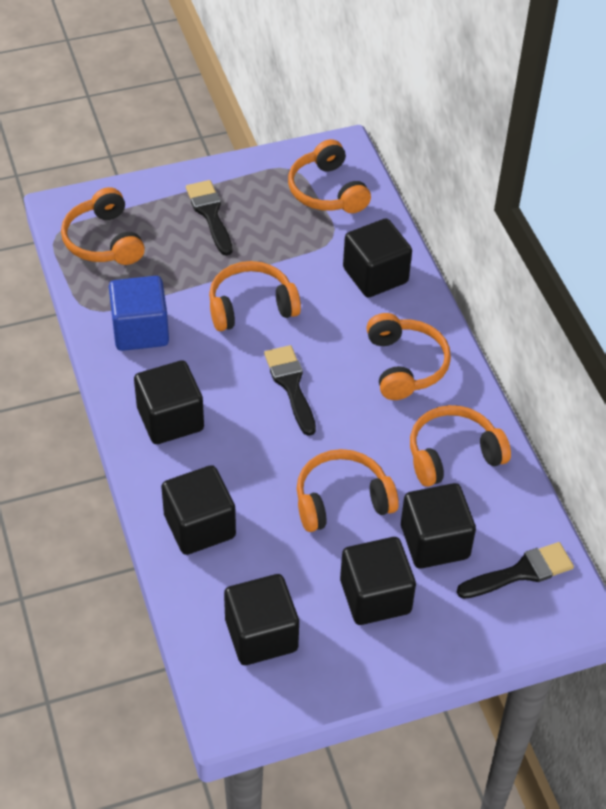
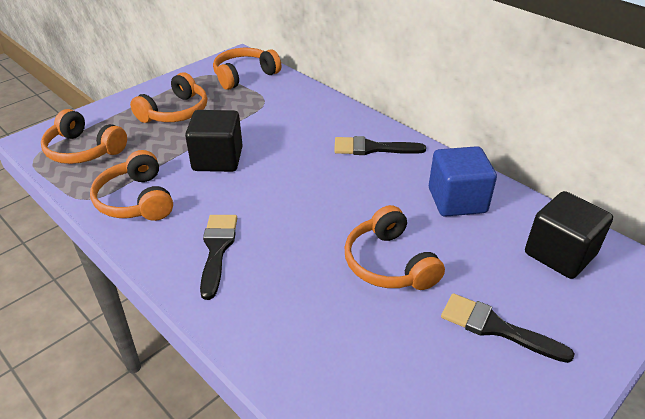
black cube: [134,360,204,444] [161,465,236,555] [224,574,299,665] [340,537,416,625] [343,218,412,298] [401,483,476,569] = 6 -> [185,110,243,172] [525,191,613,279] = 2
orange headphones: [61,187,145,265] [209,261,301,331] [288,139,371,213] [297,449,399,532] [366,313,451,400] [410,405,511,487] = 6 -> [41,109,127,164] [90,150,173,221] [130,72,207,123] [213,48,281,90] [345,205,445,290] = 5

